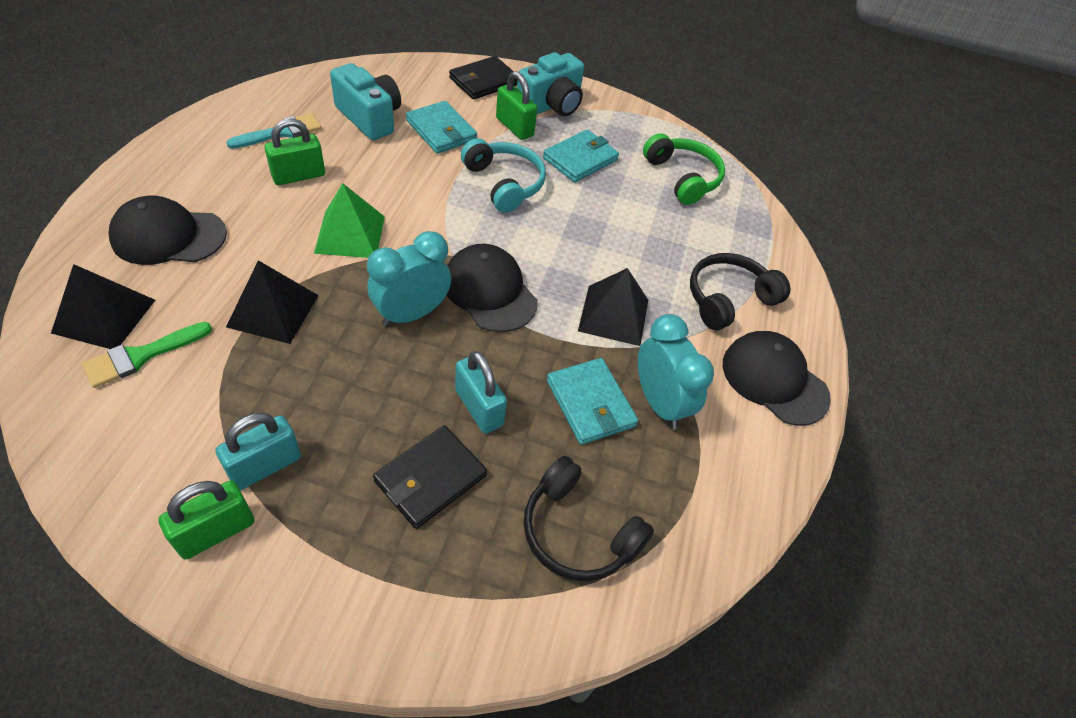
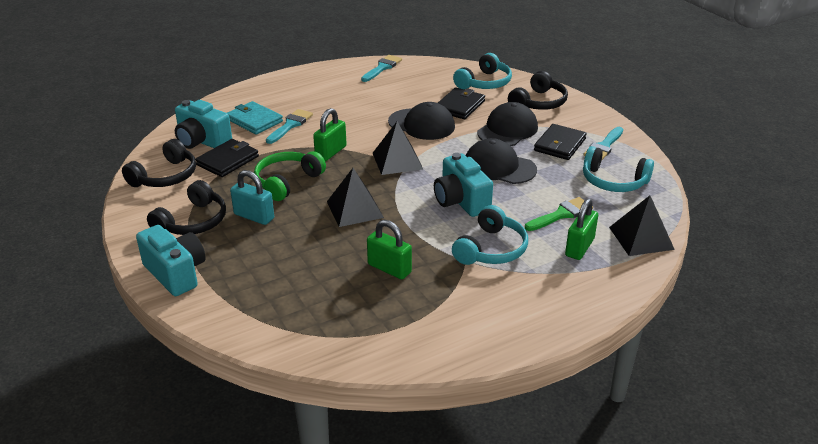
black headphones: [523,456,654,582] [690,253,790,330] = 2 -> [122,139,196,187] [147,180,226,235] [508,71,568,110] = 3
black wallet: [373,425,487,529] [449,56,518,100] = 2 -> [195,139,259,177] [438,87,485,119] [534,124,587,160] = 3
green pyramid: [314,183,385,258] = 1 -> none = 0
turquoise brush: [226,113,322,149] = 1 -> [266,109,313,144] [361,55,402,82] [584,127,623,160] = 3
turquoise camera: [330,63,401,140] [517,52,584,116] = 2 -> [136,225,206,296] [175,100,232,149] [434,153,493,217] = 3
turquoise clock: [367,231,451,327] [638,314,714,429] = 2 -> none = 0
turquoise headphones: [461,138,546,213] = 1 -> [452,205,528,265] [453,53,512,89] [583,146,654,192] = 3
turquoise padlock: [215,413,301,490] [455,351,507,434] = 2 -> [230,170,274,225] = 1
turquoise wallet: [406,101,477,154] [543,129,619,182] [547,358,638,445] = 3 -> [227,101,283,134] = 1

